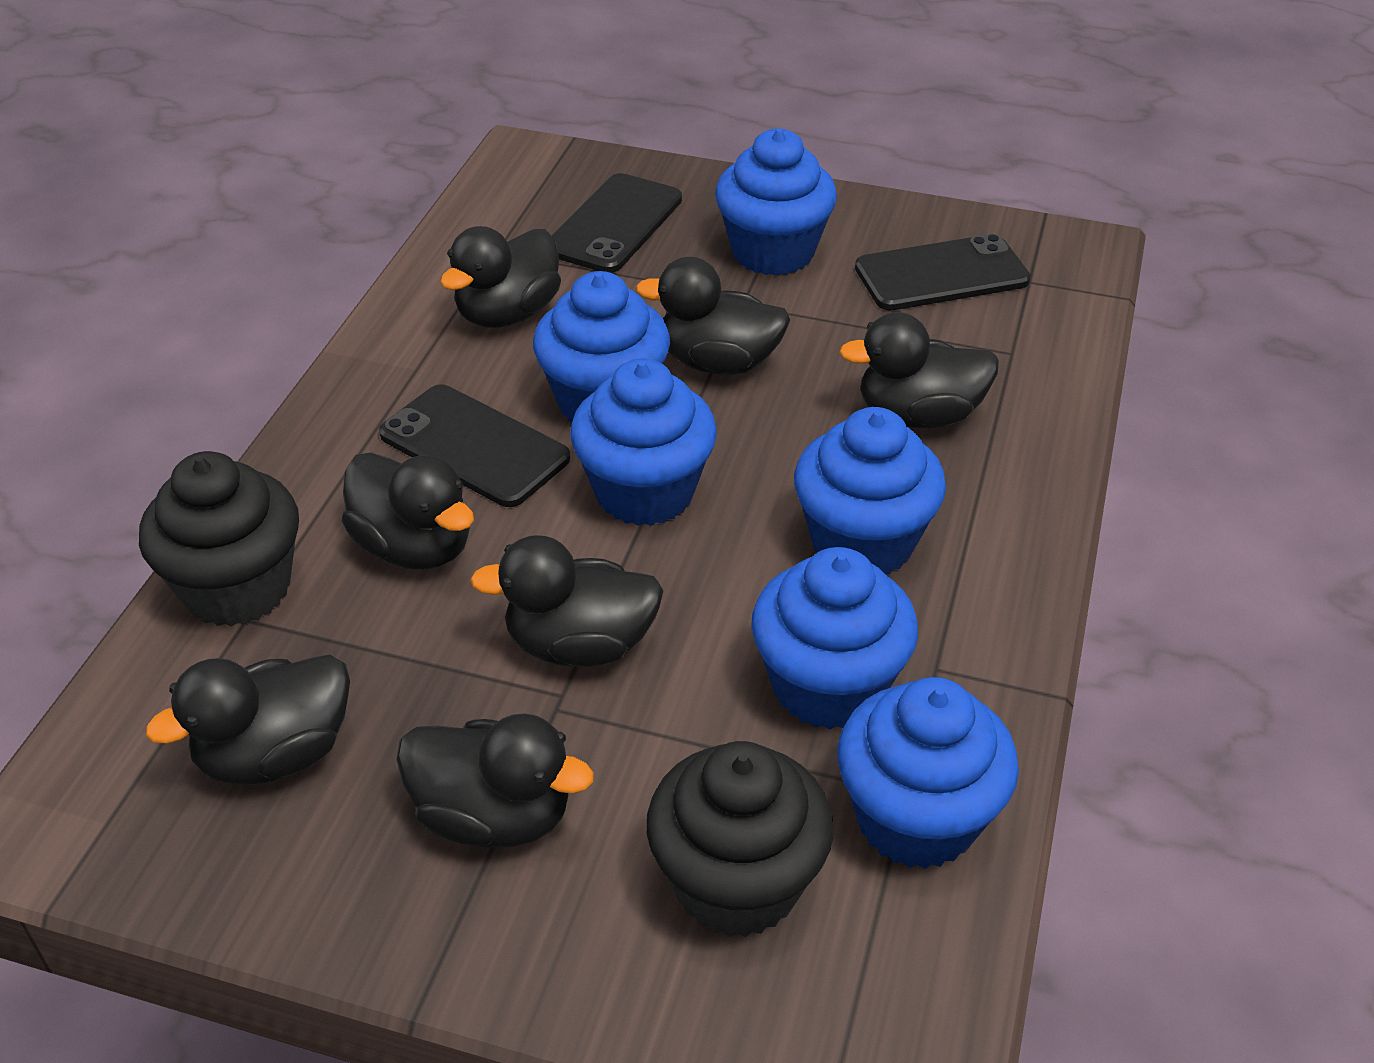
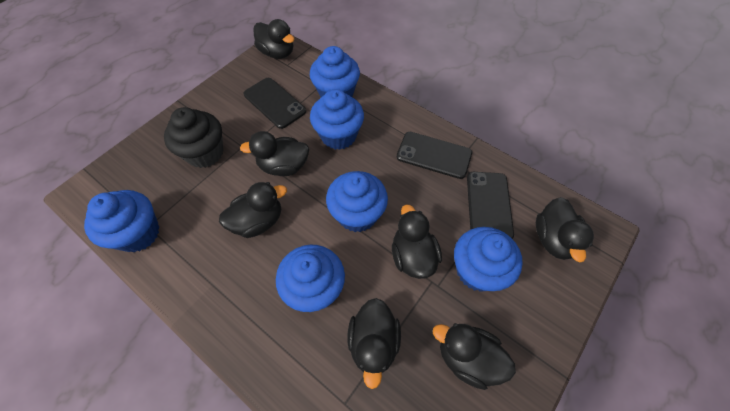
black cupcake: [139,451,299,627] [646,741,834,937] = 2 -> [164,107,223,168] = 1

